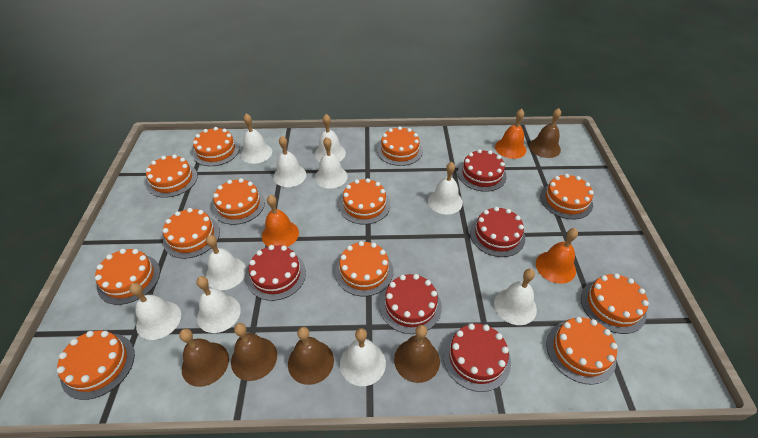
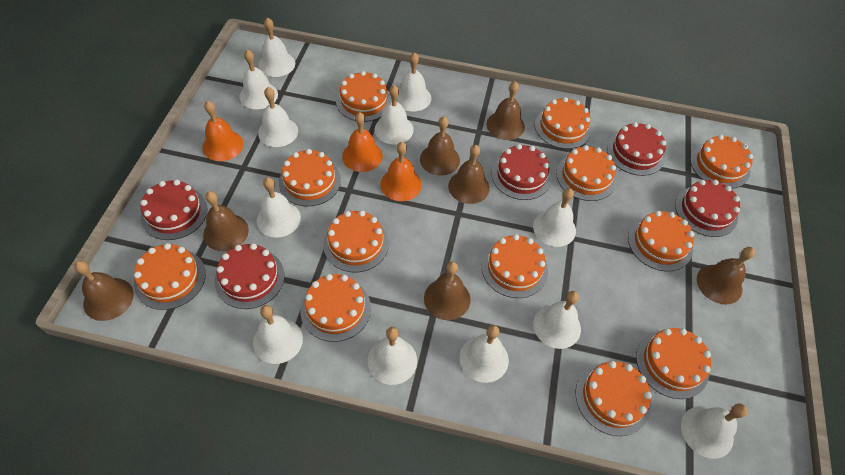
brown bell: [179,329,229,387] [231,323,277,381] [288,327,334,385] [394,325,440,383] [529,108,561,158] = 5 -> [74,261,134,321] [203,191,249,251] [420,116,460,176] [424,261,470,320] [448,145,490,204] [487,81,525,140] [697,247,755,304] = 7
white bell: [129,283,181,340] [196,276,241,333] [206,235,246,290] [241,113,272,164] [273,136,306,187] [315,114,346,162] [315,137,348,189] [340,328,386,386] [428,162,463,215] [494,269,537,325] = 10 -> [240,49,278,109] [253,305,303,364] [257,177,301,237] [258,17,295,77] [258,87,298,147] [368,327,417,385] [375,85,414,145] [396,52,432,112] [460,325,509,383] [533,188,576,247] [533,291,581,349] [681,404,748,459] = 12

